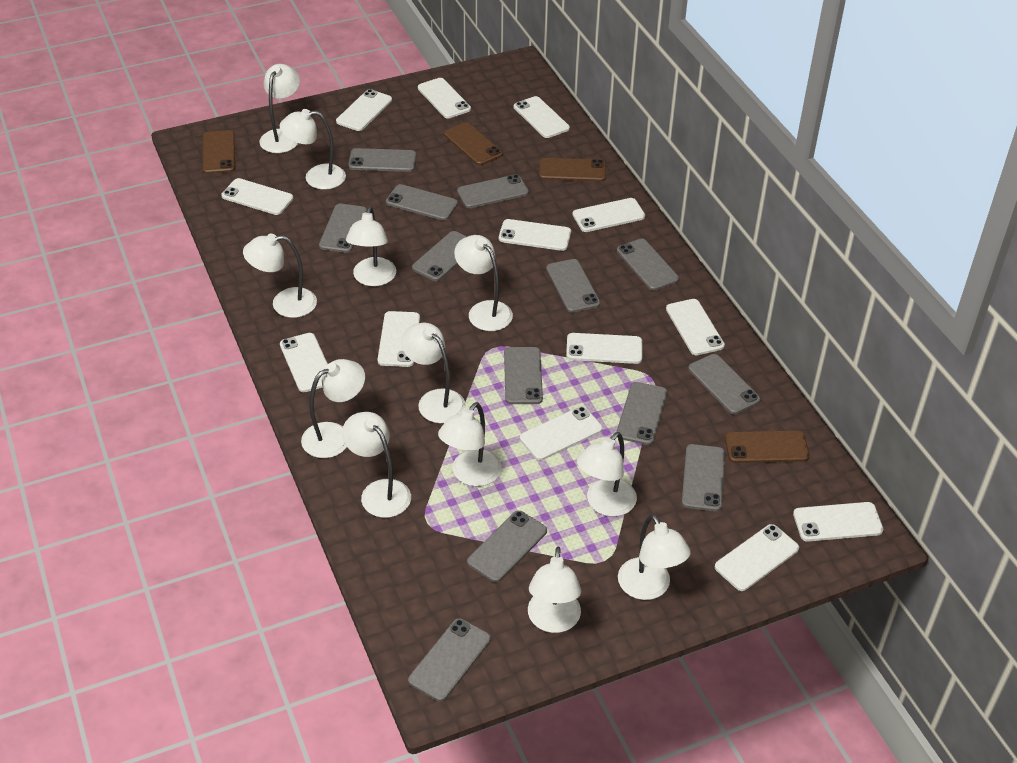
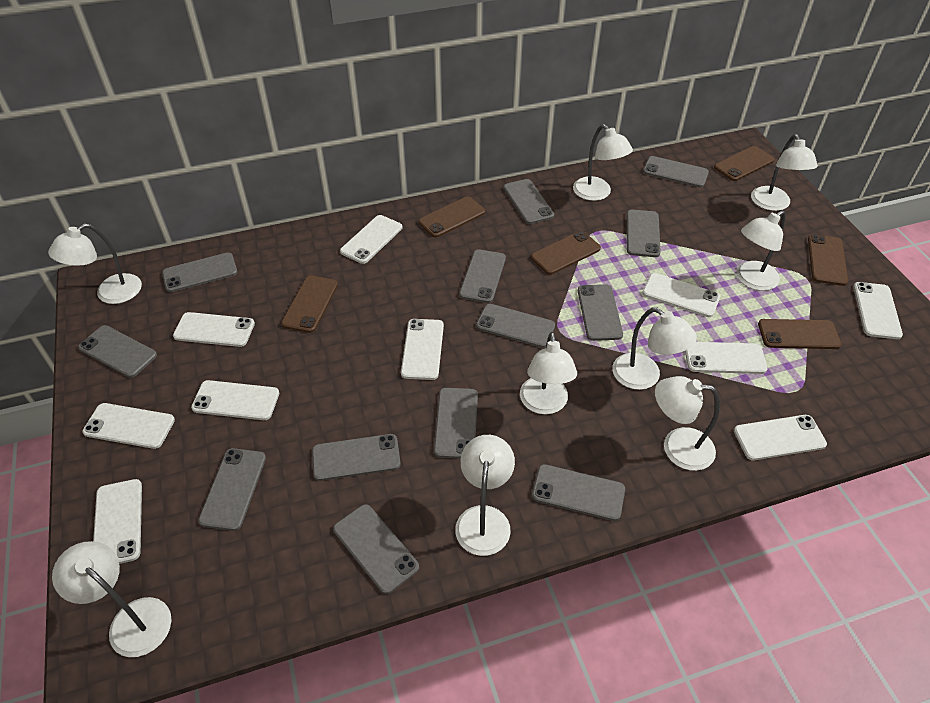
brown phone: [203,130,235,174] [444,122,503,165] [539,158,606,182] [725,431,809,463] = 4 -> [281,276,338,333] [418,196,485,237] [531,231,601,275] [714,146,774,181] [758,319,842,349] [808,234,848,286] = 6
white lamp: [243,233,317,318] [259,64,300,153] [280,109,346,190] [301,359,365,458] [342,412,411,518] [346,206,396,286] [401,323,466,423] [438,402,502,486] [454,235,513,331] [528,547,581,633] [577,432,637,516] [618,514,691,600] = 12 -> [48,224,142,304] [52,541,171,657] [455,435,515,556] [520,332,577,415] [573,124,633,201] [612,307,697,390] [655,376,720,471] [736,211,786,291] [751,134,818,211] = 9
white phone: [221,178,293,215] [280,333,328,392] [336,89,392,131] [377,311,420,367] [418,78,471,118] [499,219,571,251] [514,96,570,138] [520,406,603,460] [566,333,642,364] [572,198,645,232] [666,299,725,355] [715,524,799,591] [793,502,883,542] = 13 -> [83,403,175,449] [93,479,142,564] [173,312,255,347] [191,380,279,420] [340,215,402,264] [401,319,444,380] [642,273,720,317] [685,342,768,374] [734,415,827,460] [853,282,903,339] = 10

